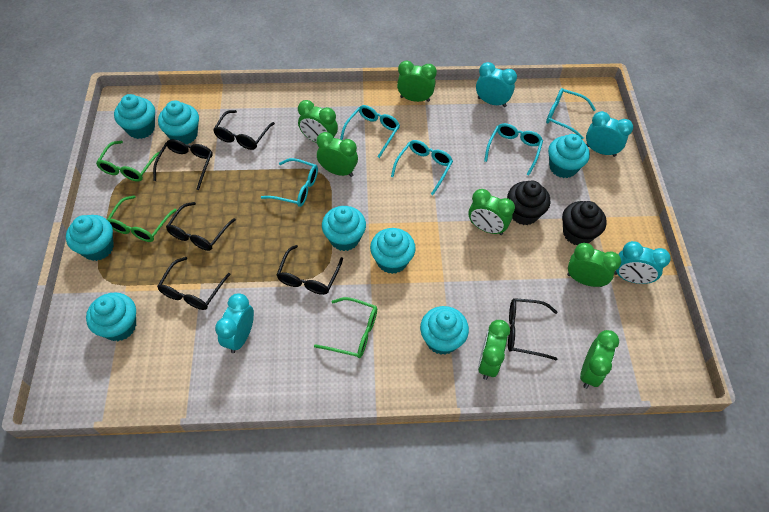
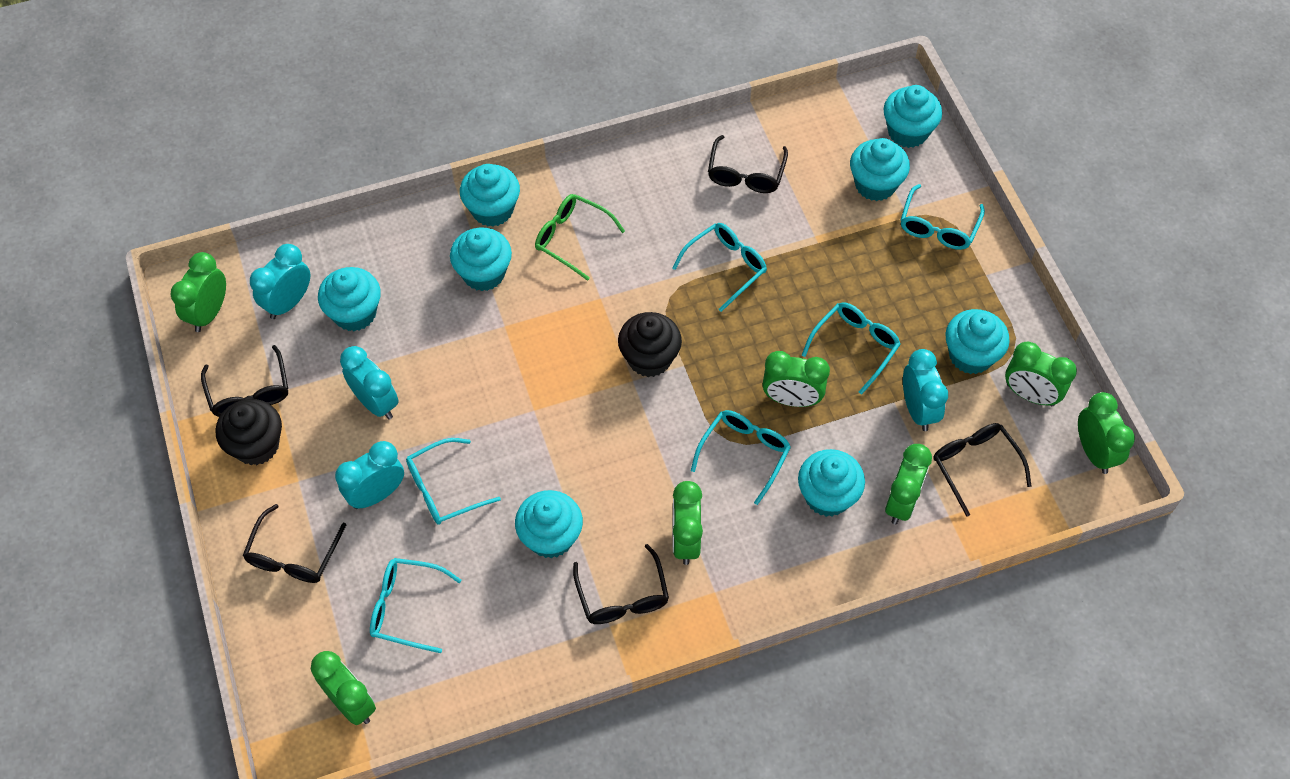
black glasses: [153,139,213,190] [157,257,231,310] [166,202,236,251] [213,110,275,150] [277,245,343,295] [508,298,557,360] = 6 -> [201,345,288,417] [243,504,346,583] [573,544,669,624] [708,135,788,193] [933,423,1032,517] = 5
green glasses: [96,141,160,181] [107,196,177,242] [314,297,377,358] = 3 -> [535,194,625,281] = 1
turquoise glasses: [261,158,318,207] [340,105,400,158] [391,140,453,195] [484,123,543,176] [546,88,596,139] = 5 -> [370,558,462,653] [406,438,501,525] [672,223,767,312] [691,410,791,505] [802,302,901,395] [901,184,985,250] = 6

